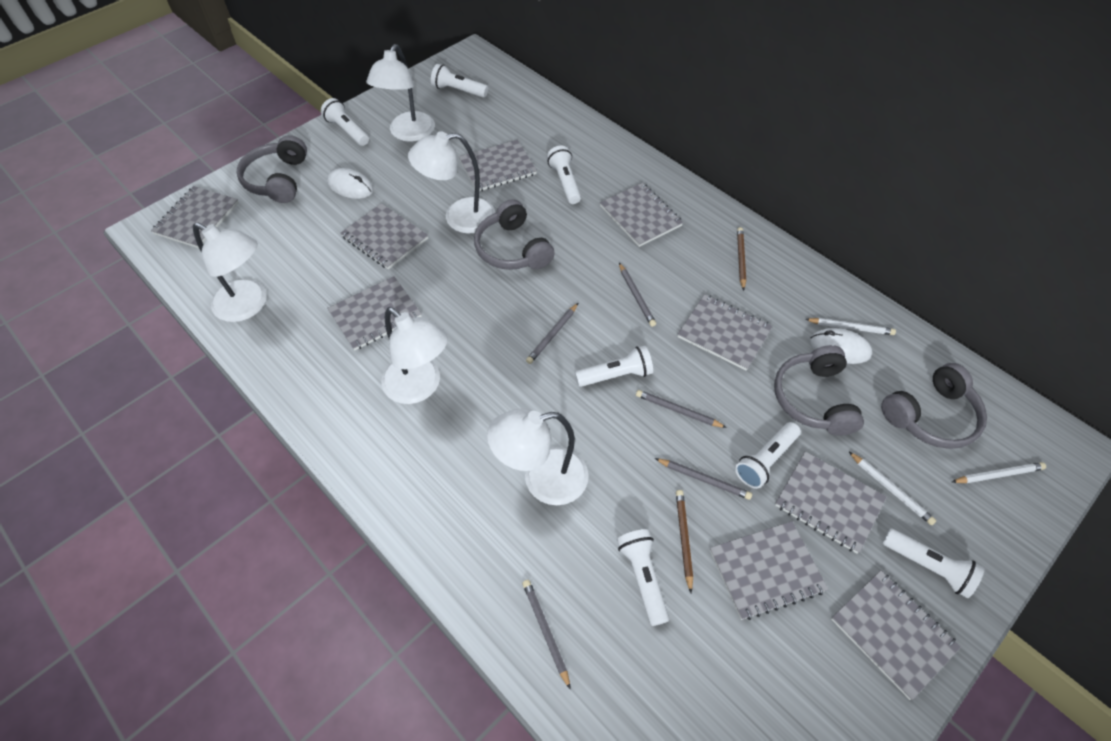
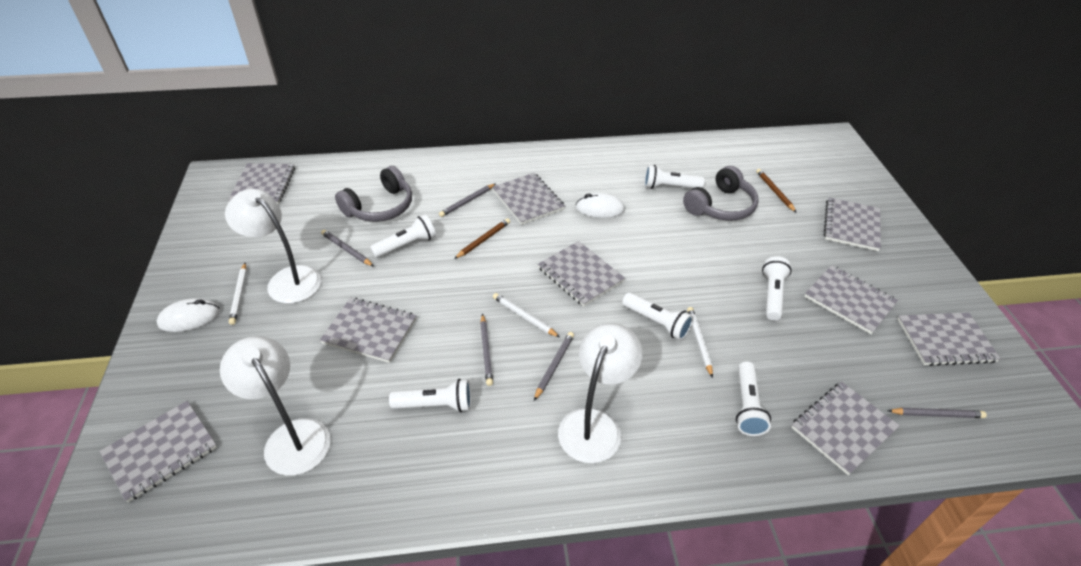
grey headphones: [236,135,307,203] [474,199,555,270] [774,345,864,436] [881,363,987,449] = 4 -> [335,166,412,222] [683,166,759,221] = 2
white flashlight: [321,98,369,146] [431,64,488,98] [547,146,581,204] [575,346,653,387] [617,529,669,626] [735,422,801,489] [882,528,985,598] = 7 -> [370,215,436,258] [389,379,471,412] [622,293,693,340] [644,165,704,189] [736,361,771,436] [762,256,792,321] = 6
white lamp: [193,223,267,322] [366,44,435,142] [381,307,448,404] [408,131,495,233] [487,408,589,505] = 5 -> [220,336,331,476] [225,189,321,303] [558,323,642,463] = 3

